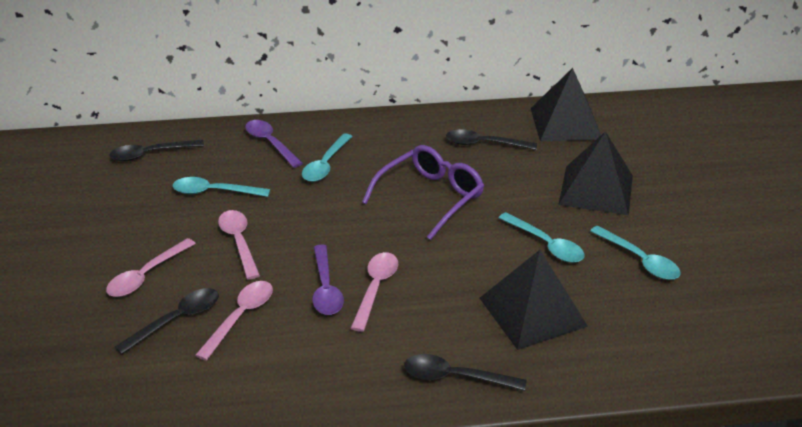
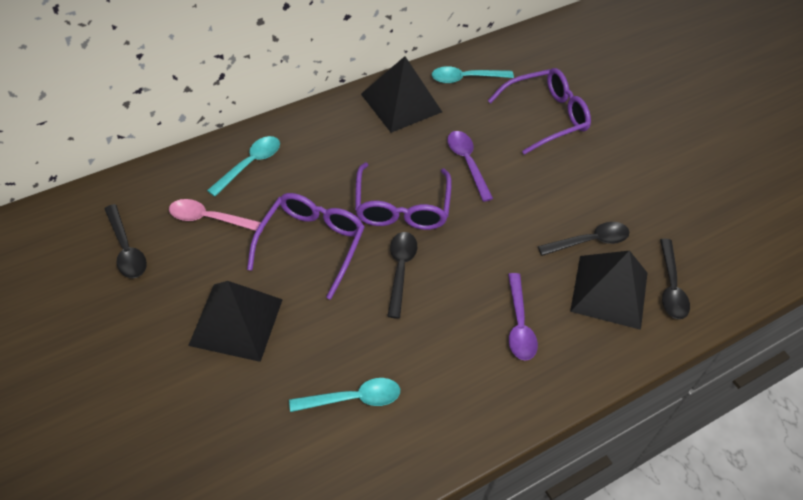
pink spoon: [106,238,196,297] [195,281,273,361] [218,210,260,280] [351,252,398,332] = 4 -> [169,199,264,233] = 1
purple glasses: [362,145,484,240] = 1 -> [247,193,365,300] [355,163,452,230] [488,68,591,155] = 3
turquoise spoon: [172,177,270,197] [302,133,353,182] [499,212,585,263] [590,226,681,280] = 4 -> [207,136,280,197] [289,378,400,412] [432,66,514,83] = 3

